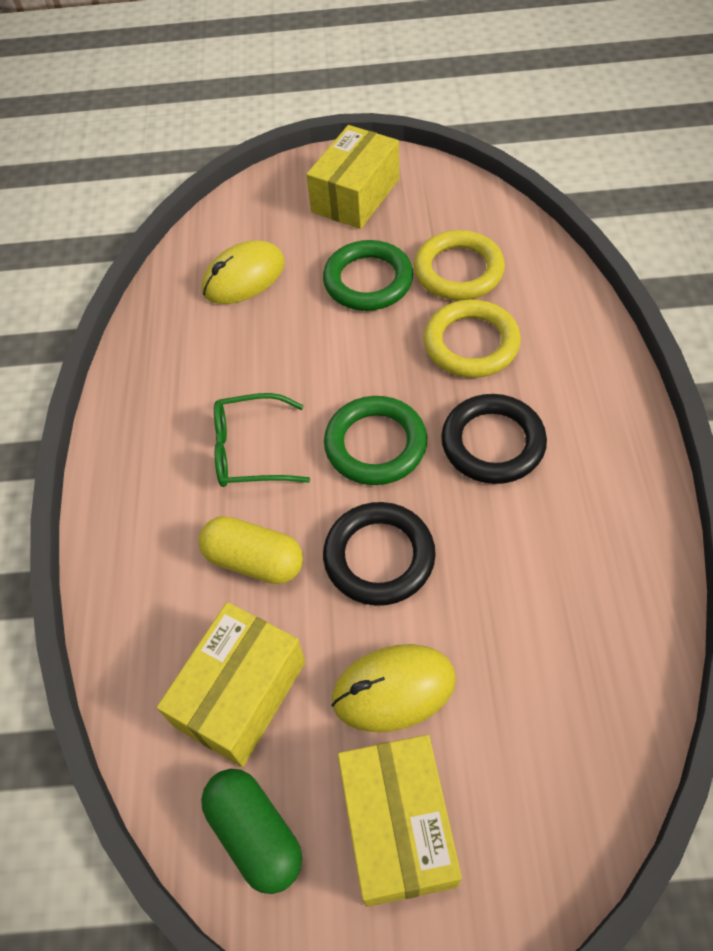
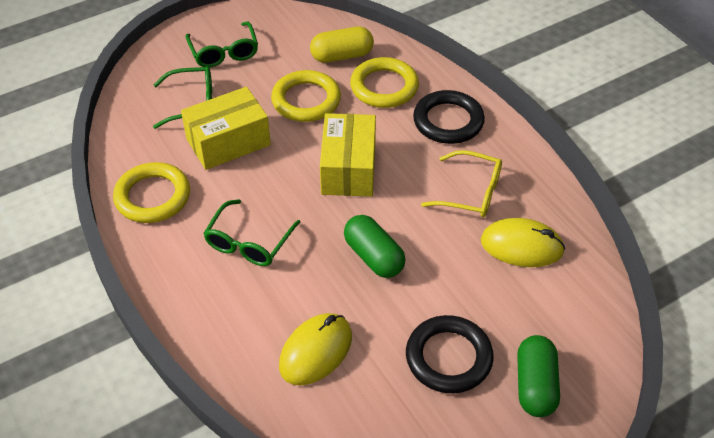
green capsule: [201,769,302,894] = 1 -> [344,215,406,278] [517,335,560,417] = 2
green glasses: [214,393,310,487] = 1 -> [153,66,212,129] [185,22,258,68] [203,199,301,266] = 3
green ring: [323,240,413,311] [324,396,427,485] = 2 -> none = 0
yellow box: [157,602,305,767] [306,125,399,229] [338,735,462,907] = 3 -> [181,87,271,170] [320,113,376,197] = 2
yellow glasses: none = 0 -> [421,150,502,217] = 1
yellow ring: [414,230,505,300] [424,299,521,378] = 2 -> [113,162,190,223] [271,70,341,122] [350,57,419,108] = 3

